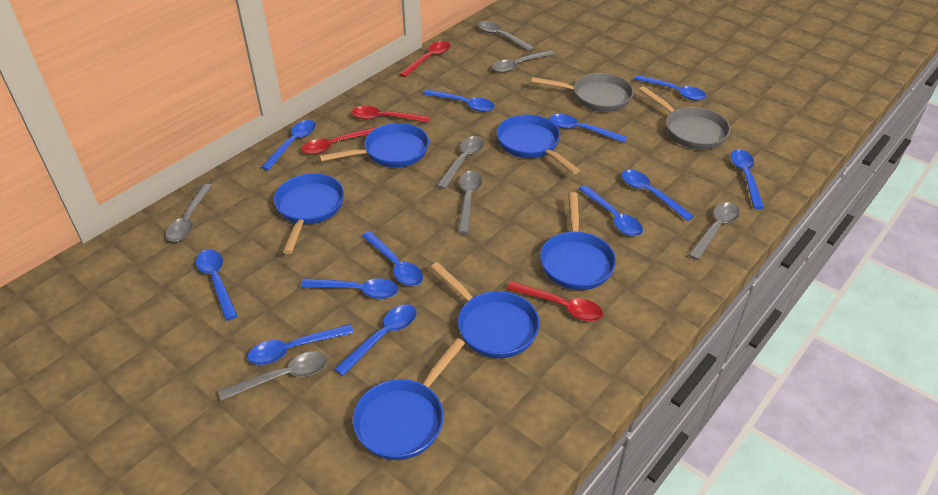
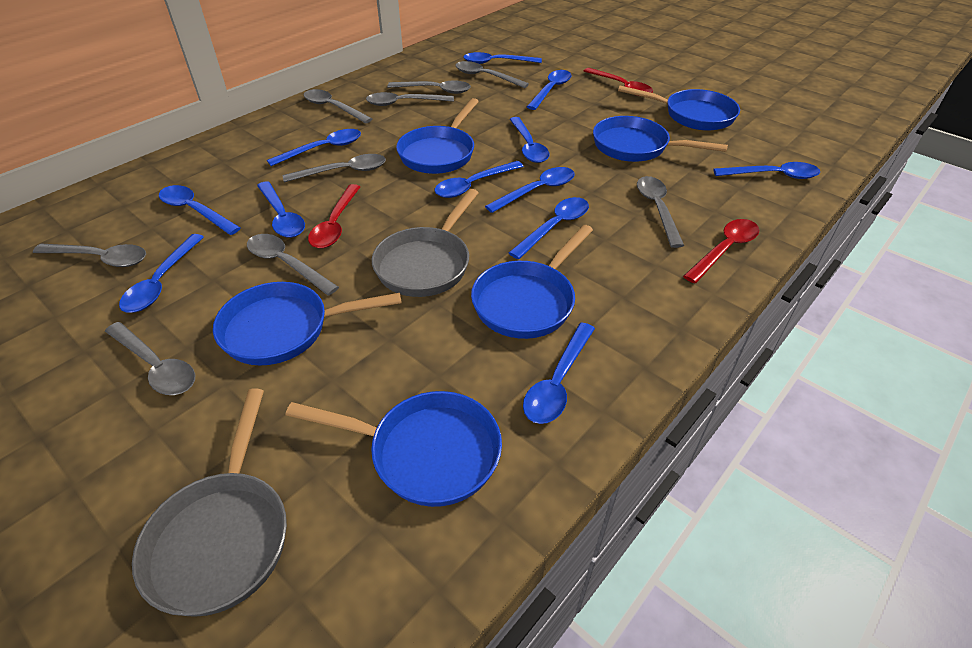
grey spoon: [165,183,213,242] [218,351,328,401] [437,136,484,189] [458,171,482,234] [478,21,534,51] [492,50,555,73] [688,202,740,260] = 7 -> [33,244,146,267] [105,322,195,395] [247,234,339,296] [283,154,386,182] [304,89,372,124] [366,92,454,106] [387,81,471,94] [455,61,529,88] [637,176,684,248] = 9
red spoon: [302,127,377,155] [352,106,430,123] [399,41,450,77] [507,281,603,321] = 4 -> [308,184,360,248] [584,68,653,96] [683,219,759,283] = 3

